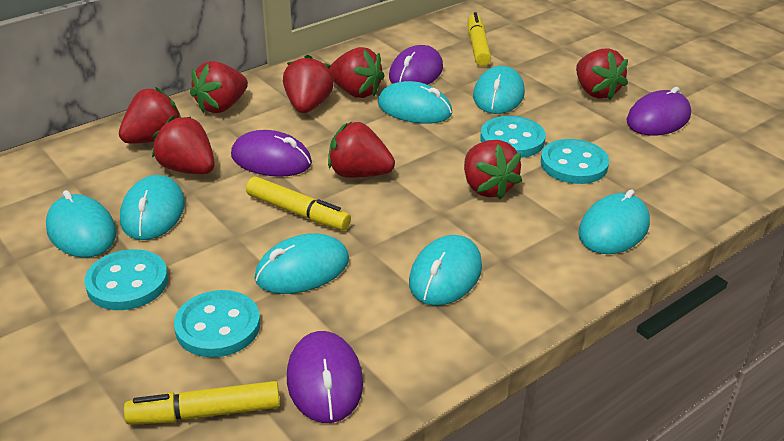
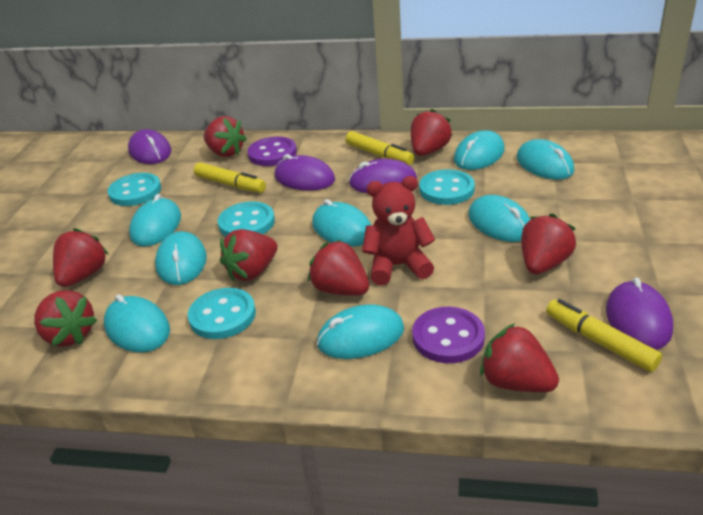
purple button: none = 0 -> [247,136,297,166] [412,307,485,363] = 2
red teddy bear: none = 0 -> [362,176,435,285] = 1
turquoise mouse: [46,190,117,258] [120,175,185,240] [255,233,349,294] [378,81,452,124] [409,235,482,306] [473,66,525,114] [578,190,650,254] = 7 -> [104,294,170,352] [129,194,181,247] [155,231,207,285] [312,199,372,247] [317,304,404,359] [454,130,505,170] [468,195,531,242] [517,139,574,180] = 8

